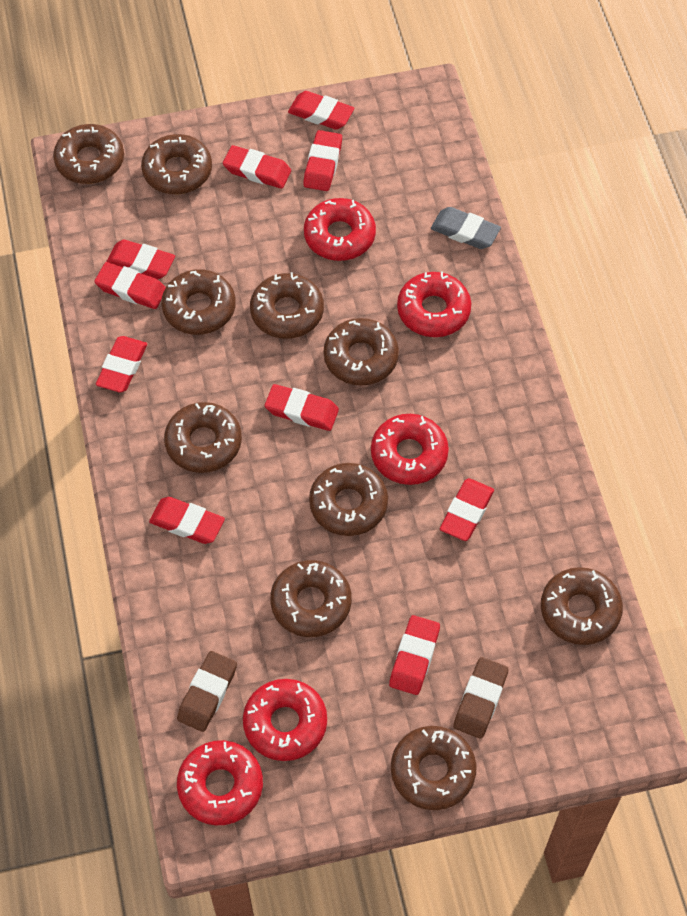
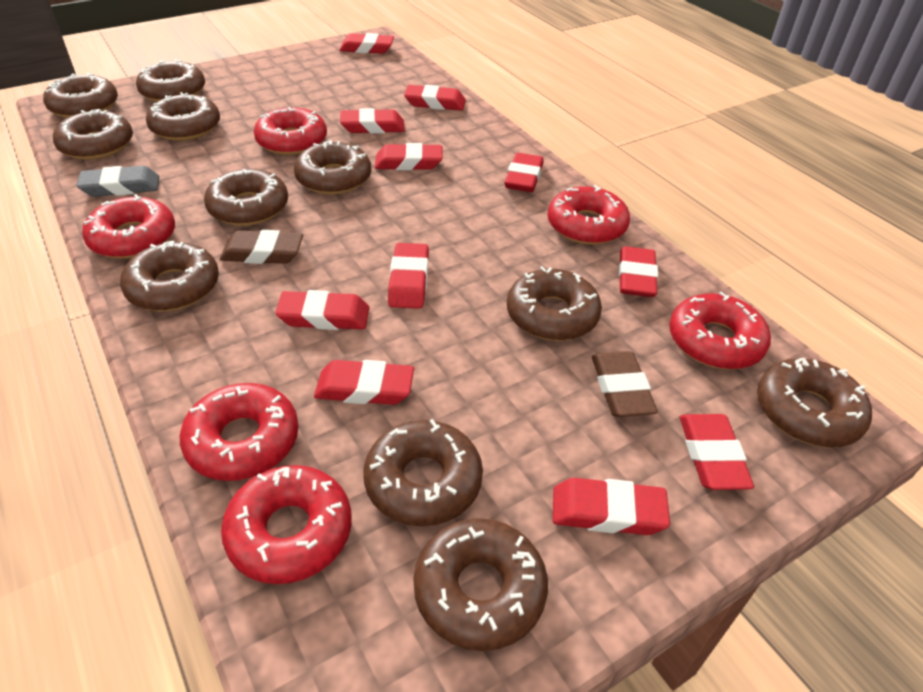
brown donut: [53,124,124,184] [141,134,212,194] [161,269,236,335] [164,402,242,473] [250,272,324,339] [270,560,352,637] [309,463,388,536] [323,318,399,385] [391,726,477,810] [541,567,623,645] = 10 -> [43,72,118,118] [53,109,133,160] [120,241,219,311] [136,59,205,102] [146,92,220,141] [204,169,288,226] [294,140,371,195] [363,419,483,526] [413,518,548,651] [507,266,602,341] [757,358,872,447] = 11
red donut: [177,740,263,825] [243,679,327,761] [304,198,376,261] [371,414,449,485] [397,272,471,337] = 5 -> [82,194,175,259] [180,383,299,481] [221,465,352,584] [254,107,327,155] [548,185,630,245] [669,292,771,369] = 6
red eraser: [94,262,166,309] [96,336,147,393] [106,240,175,279] [149,497,225,544] [223,145,291,189] [265,384,339,431] [288,91,354,130] [303,130,342,191] [389,615,440,695] [440,478,494,541] = 10 -> [275,290,369,330] [314,360,414,405] [339,33,394,54] [340,108,405,134] [375,143,443,170] [388,243,429,309] [404,85,466,111] [504,153,544,192] [553,478,670,535] [619,246,658,297] [680,414,754,490] = 11

